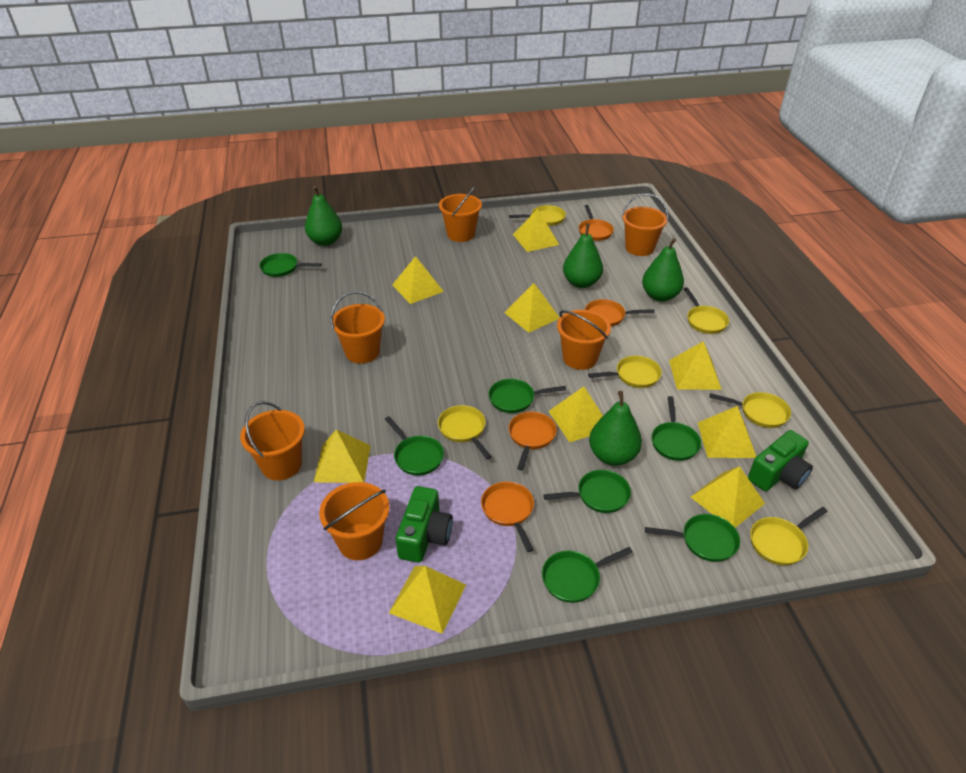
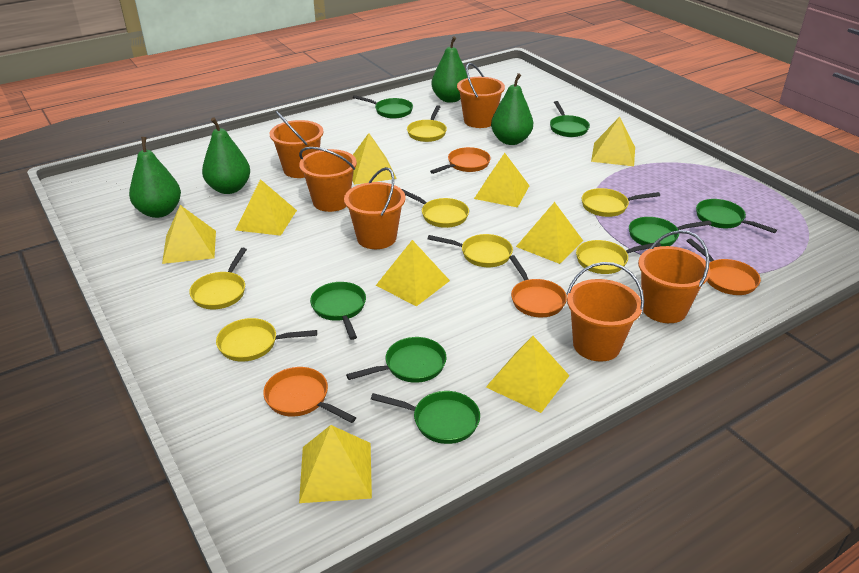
green camera: [396,486,453,563] [748,430,813,491] = 2 -> none = 0
yellow pan: [438,405,492,459] [509,205,566,226] [588,356,662,388] [684,288,729,334] [709,392,791,428] [750,507,828,566] = 6 -> [189,248,247,309] [216,318,317,362] [402,189,469,228] [407,105,447,142] [428,234,513,267] [576,240,661,274] [582,188,660,217] = 7

